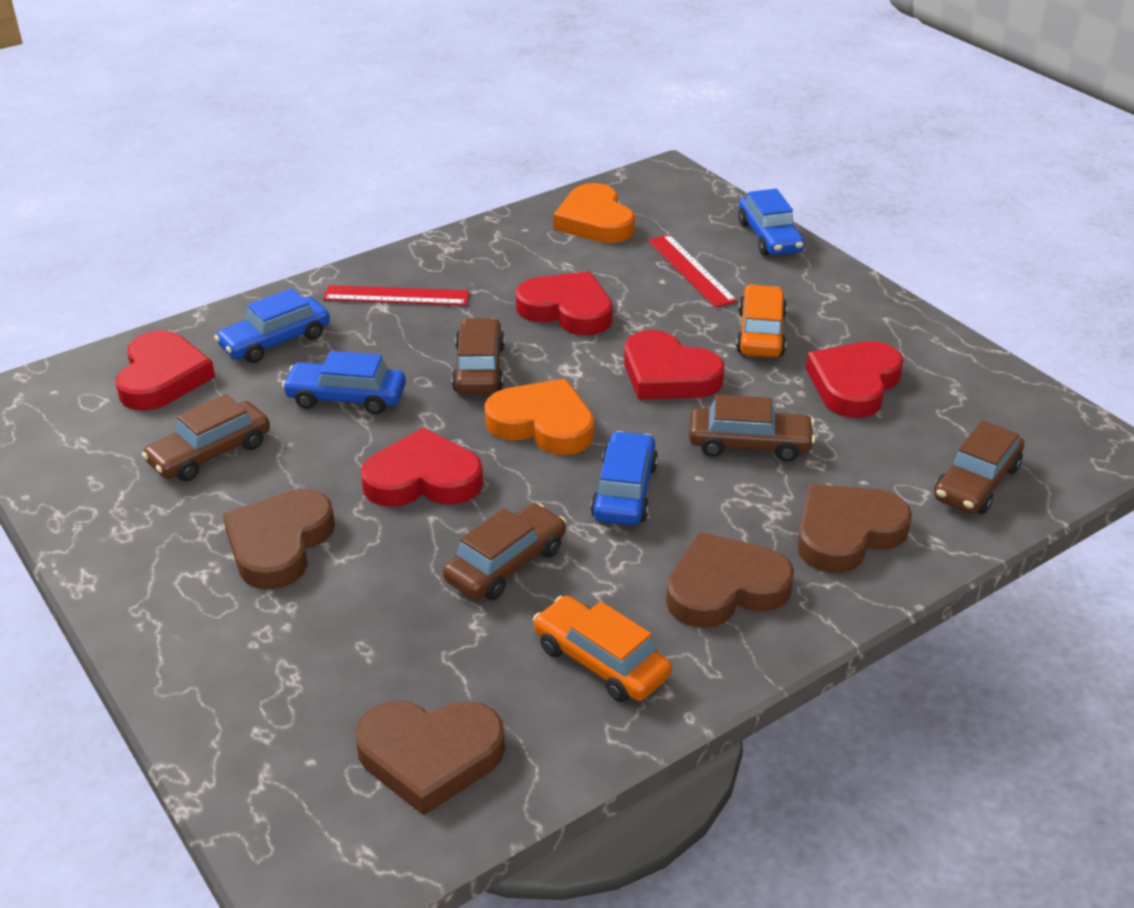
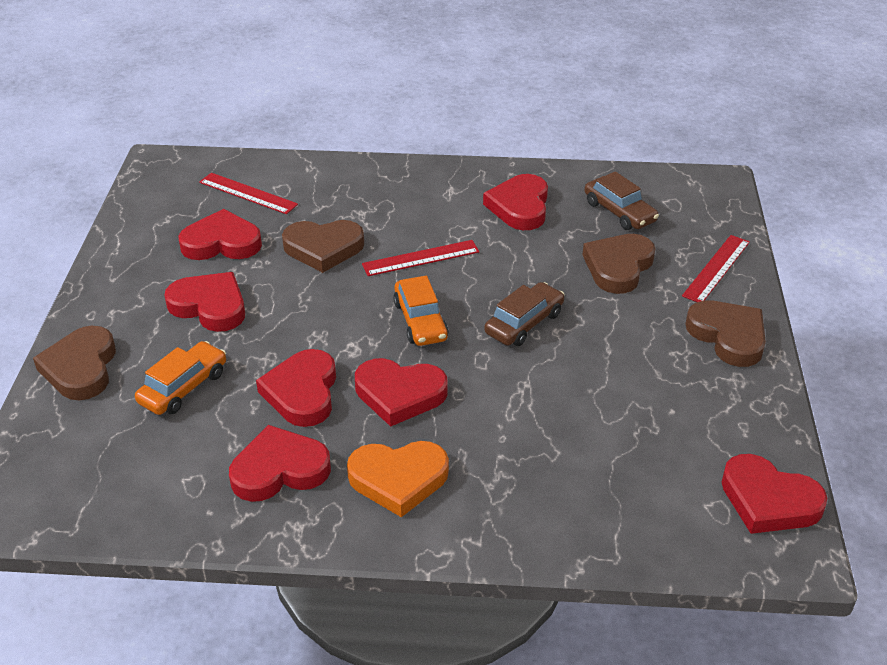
blue car: [214,288,330,363] [282,351,406,414] [591,431,658,525] [738,189,804,256] = 4 -> none = 0
brown car: [142,394,270,482] [443,503,566,600] [452,318,505,394] [689,395,815,462] [934,420,1024,514] = 5 -> [485,282,565,346] [585,171,659,230] = 2
orange heart: [485,379,594,455] [553,183,635,243] = 2 -> [347,441,449,517] = 1
red heart: [116,330,215,411] [361,427,483,507] [516,271,613,335] [624,330,724,400] [806,341,904,418] = 5 -> [164,272,245,332] [178,209,262,260] [229,425,331,502] [256,349,336,427] [355,358,447,427] [483,174,548,230] [722,454,827,534] = 7
red ruler: [323,285,470,306] [648,234,738,308] = 2 -> [199,173,298,214] [362,240,479,276] [682,235,750,302] = 3

